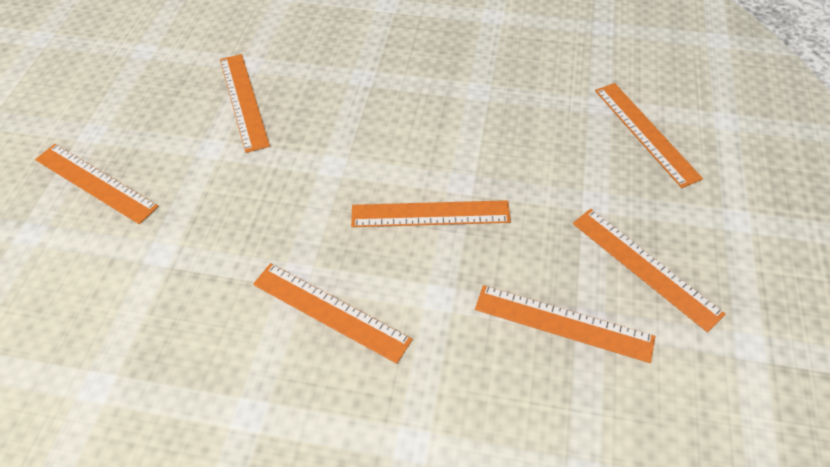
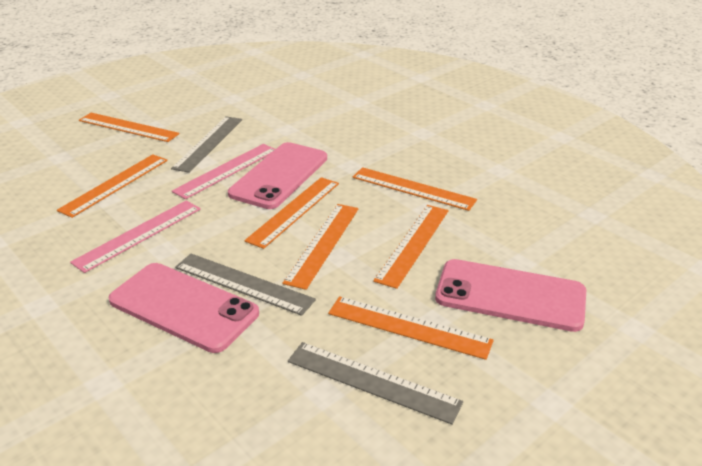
grey ruler: none = 0 -> [171,116,242,173] [175,254,316,316] [288,342,463,425] = 3
pink phone: none = 0 -> [108,263,259,353] [228,142,327,209] [435,259,586,332] = 3
pink ruler: none = 0 -> [70,201,201,273] [172,144,275,199] = 2

